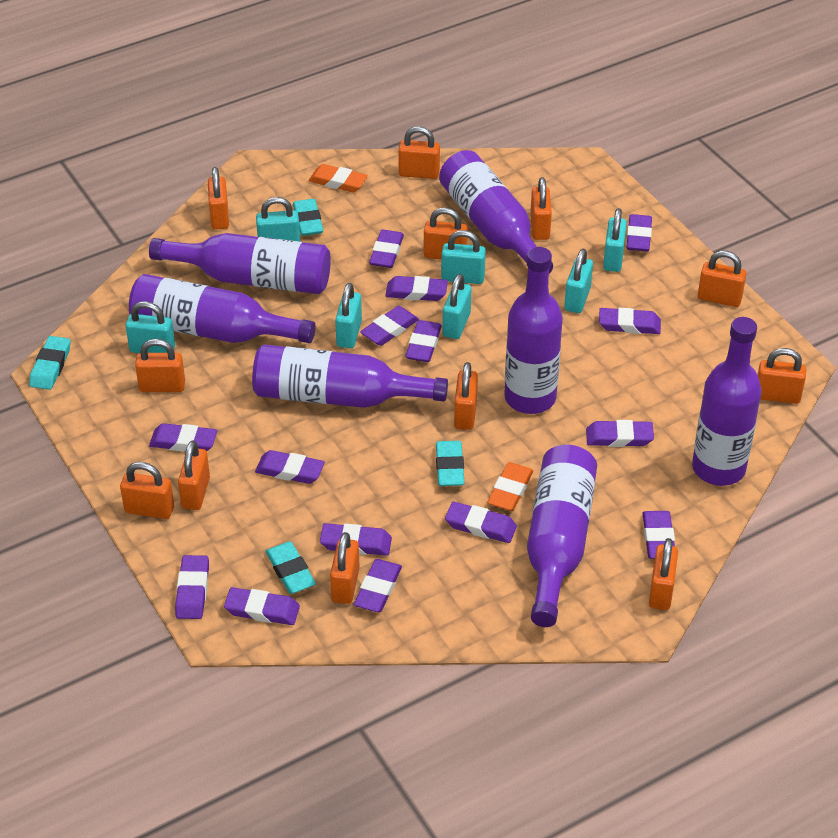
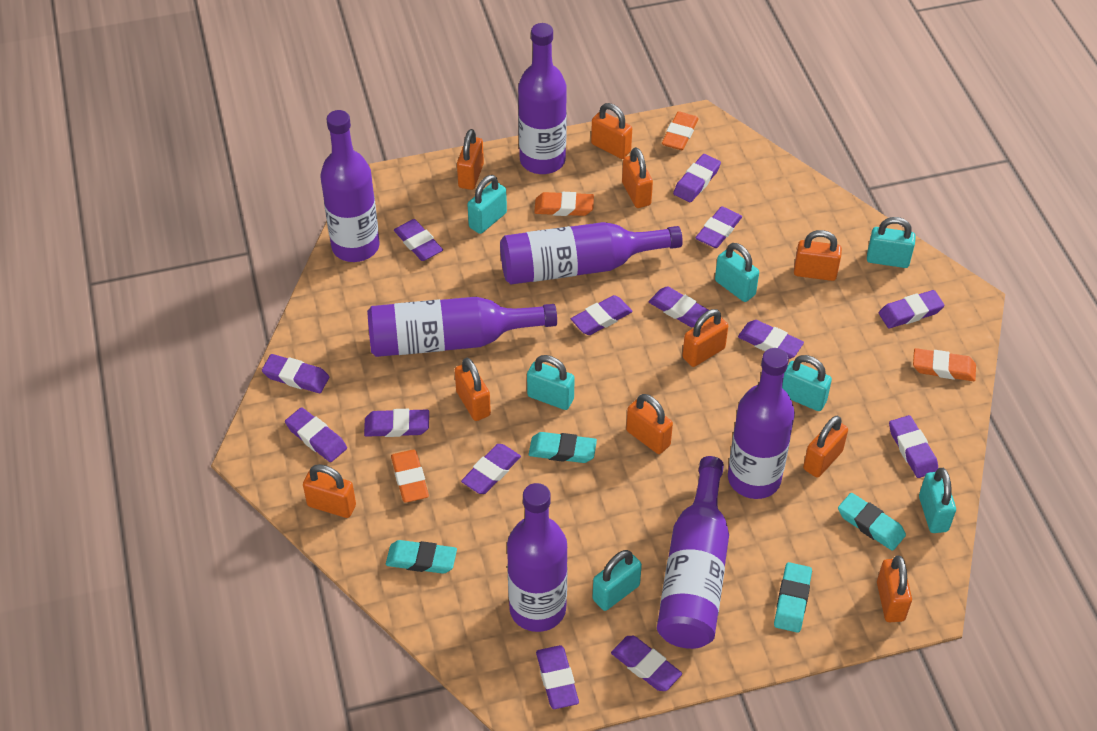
orange eraser: [309,164,368,192] [487,462,533,511] = 2 -> [391,450,429,503] [534,192,594,216] [662,111,699,150] [913,348,976,381] = 4
orange padlock: [120,462,174,519] [135,339,185,392] [178,441,210,510] [208,167,229,230] [330,532,360,604] [398,126,440,179] [424,208,467,260] [454,362,478,430] [530,177,552,240] [649,538,678,610] [698,251,746,307] [758,348,806,404] = 12 -> [303,464,356,518] [455,358,491,421] [457,129,484,190] [591,103,632,159] [622,147,653,208] [626,394,673,454] [682,309,728,367] [794,230,842,281] [803,416,848,478] [877,556,912,622] = 10
purple eraser: [149,423,217,452] [175,555,209,619] [224,587,300,625] [255,450,325,484] [320,523,392,556] [354,559,402,612] [360,306,419,346] [369,230,404,268] [385,276,448,301] [405,320,442,362] [445,502,517,543] [586,420,654,447] [599,308,661,334] [626,214,652,252] [642,511,675,559] = 15 -> [262,354,329,393] [285,407,347,462] [364,409,429,437] [394,219,443,261] [461,444,521,494] [536,645,579,709] [571,295,632,335] [611,636,682,691] [649,286,708,327] [673,154,721,202] [695,206,742,248] [738,320,804,359] [879,290,945,328] [889,415,938,478] = 14

